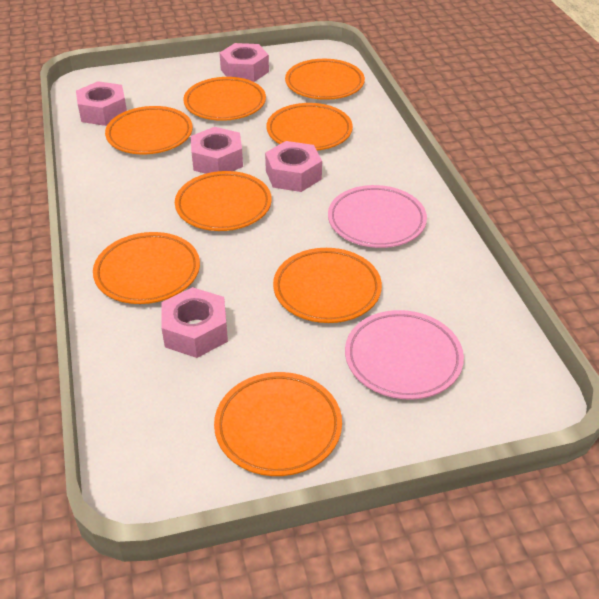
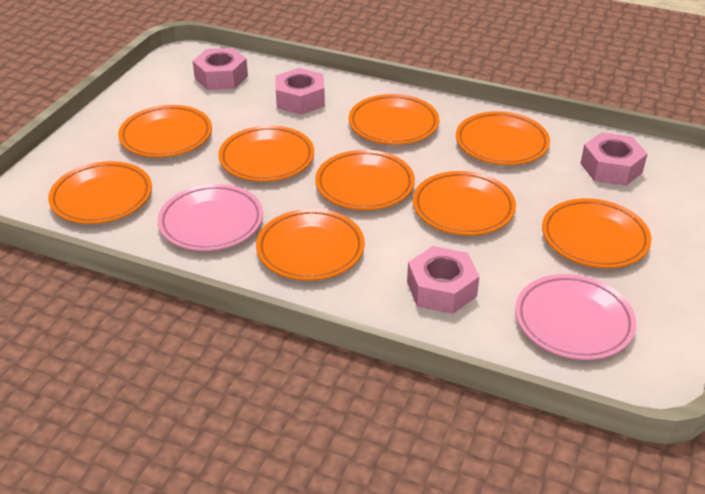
orange plate: [93,232,200,304] [105,106,193,154] [175,171,272,231] [183,77,266,121] [214,372,342,476] [266,103,353,150] [273,248,382,323] [285,59,365,100] = 8 -> [48,161,152,224] [118,105,212,158] [218,125,314,182] [256,209,365,281] [315,150,415,210] [348,94,439,145] [413,171,516,235] [456,111,550,165] [542,198,651,268] = 9
pink nut: [76,81,127,126] [161,287,228,358] [191,127,243,174] [220,43,269,82] [265,141,322,192] = 5 -> [193,48,248,90] [275,68,325,115] [407,246,480,314] [580,132,648,186] = 4

